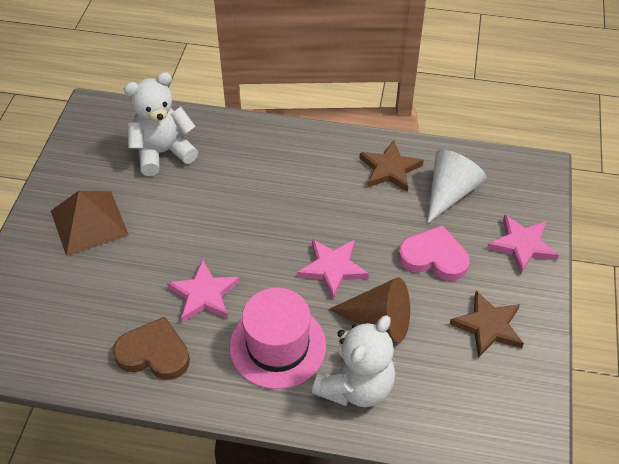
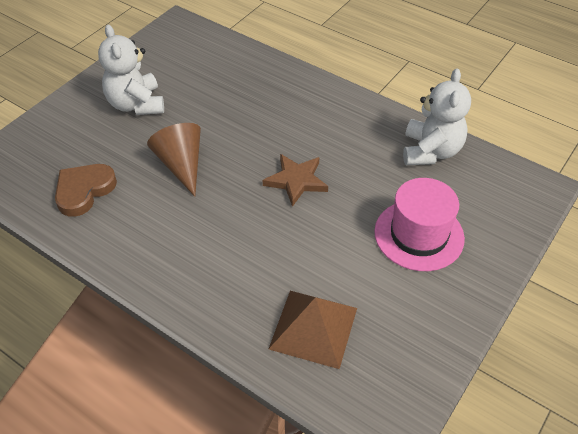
brown star: [359,140,424,192] [450,290,524,358] = 2 -> [263,154,328,207] = 1
pink heart: [398,225,470,281] = 1 -> none = 0
pink star: [167,259,240,323] [297,239,369,299] [487,215,559,275] = 3 -> none = 0
white cone: [427,149,487,223] = 1 -> none = 0

